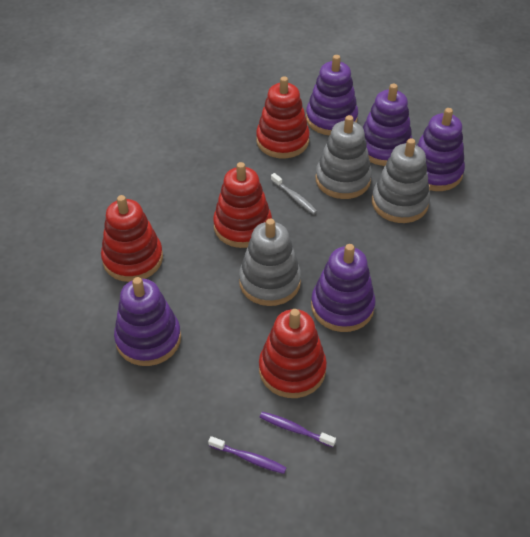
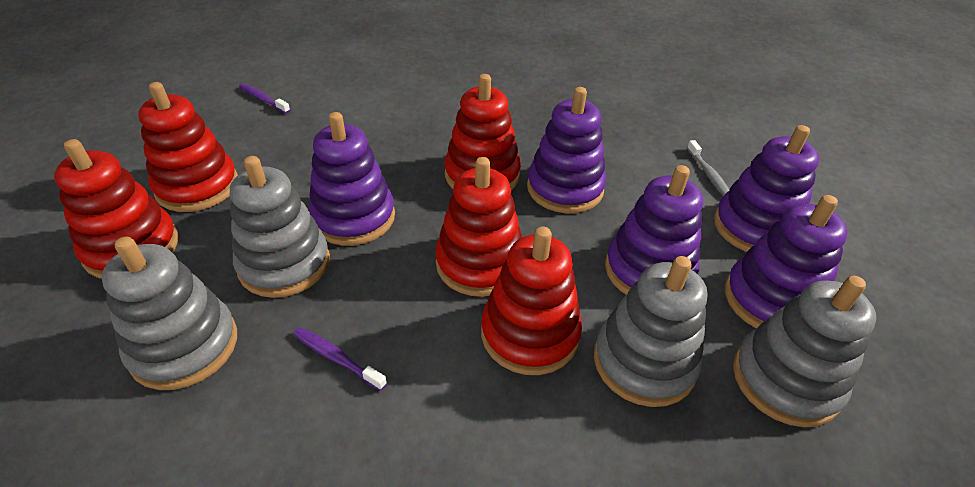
grey stacking toy: [239,218,301,306] [315,115,372,199] [372,138,430,223] = 3 -> [102,237,237,390] [230,156,330,298] [594,256,707,407] [733,276,876,427] = 4
red stacking toy: [101,195,163,282] [213,162,272,248] [256,76,310,158] [259,309,327,398] = 4 -> [54,139,178,279] [138,82,238,212] [435,157,522,297] [444,74,521,190] [481,227,582,375] = 5

